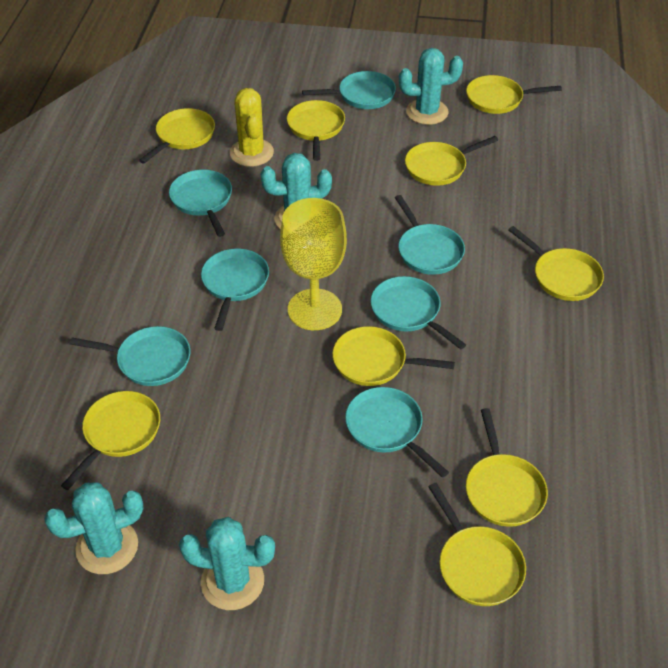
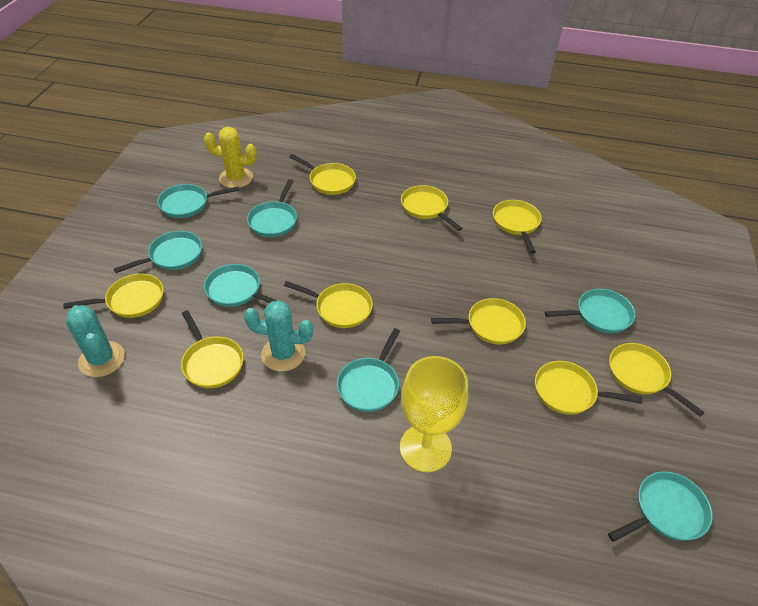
turquoise cactus: [44,483,144,574] [179,517,275,610] [260,153,332,229] [399,48,463,125] = 4 -> [66,305,125,377] [244,300,313,371] = 2

